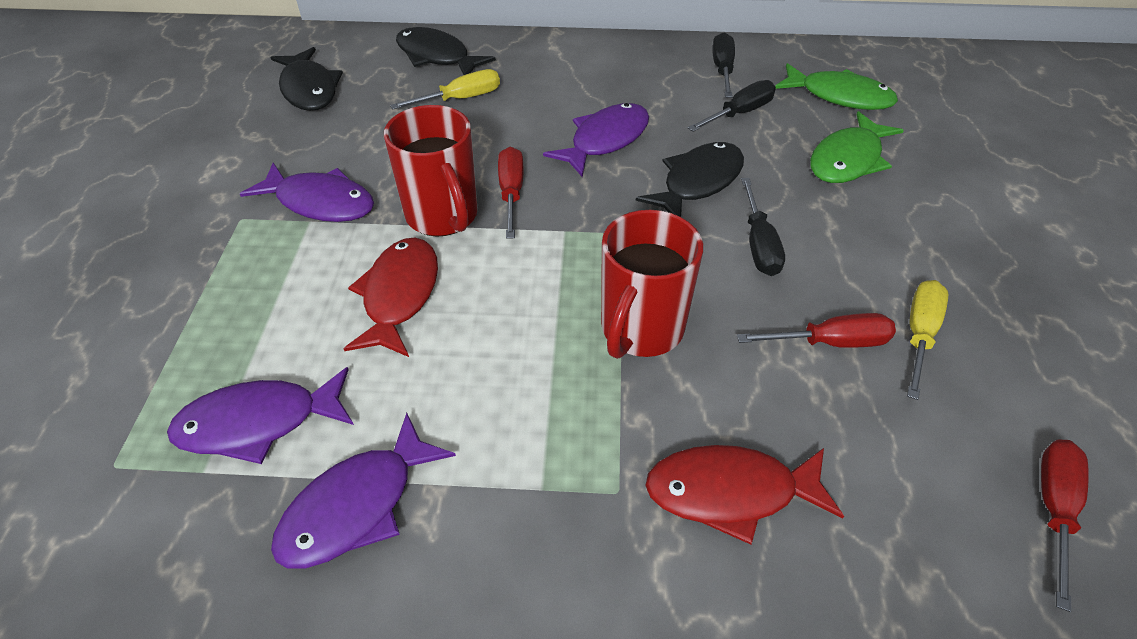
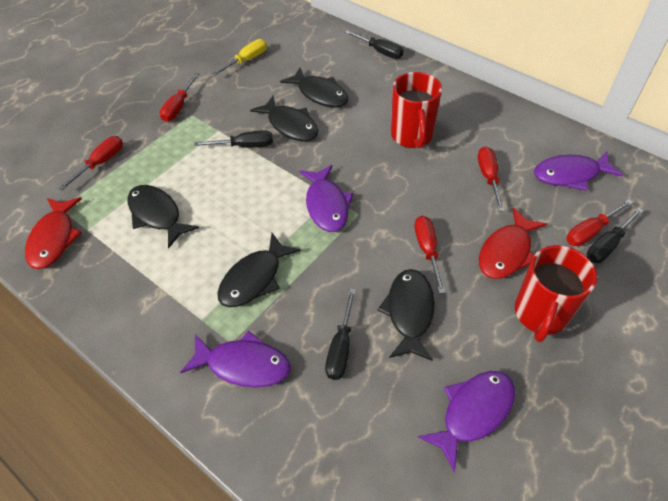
black fish: [270,47,343,111] [396,27,496,75] [636,142,744,217] = 3 -> [127,185,199,249] [217,233,301,307] [250,96,318,141] [280,68,348,107] [378,269,435,361] = 5
black screwdriver: [688,80,776,132] [712,32,735,98] [741,178,785,276] = 3 -> [194,130,273,148] [325,288,356,380] [345,30,403,59] [586,208,644,263] = 4
green fish: [775,63,898,110] [810,111,904,183] = 2 -> none = 0
red screwdriver: [498,147,523,239] [737,313,896,348] [1041,440,1089,612] = 3 -> [59,136,123,190] [160,73,200,122] [414,216,445,294] [478,146,505,212] [566,199,633,246] = 5
yellow screwdriver: [390,69,500,109] [907,280,948,400] = 2 -> [212,39,267,75] = 1

